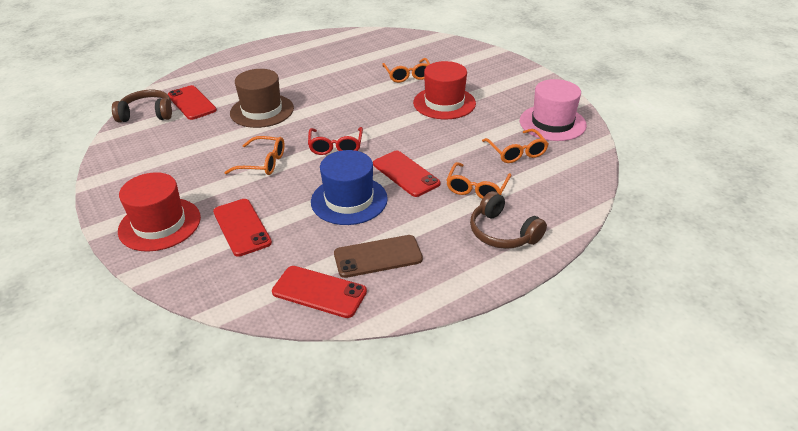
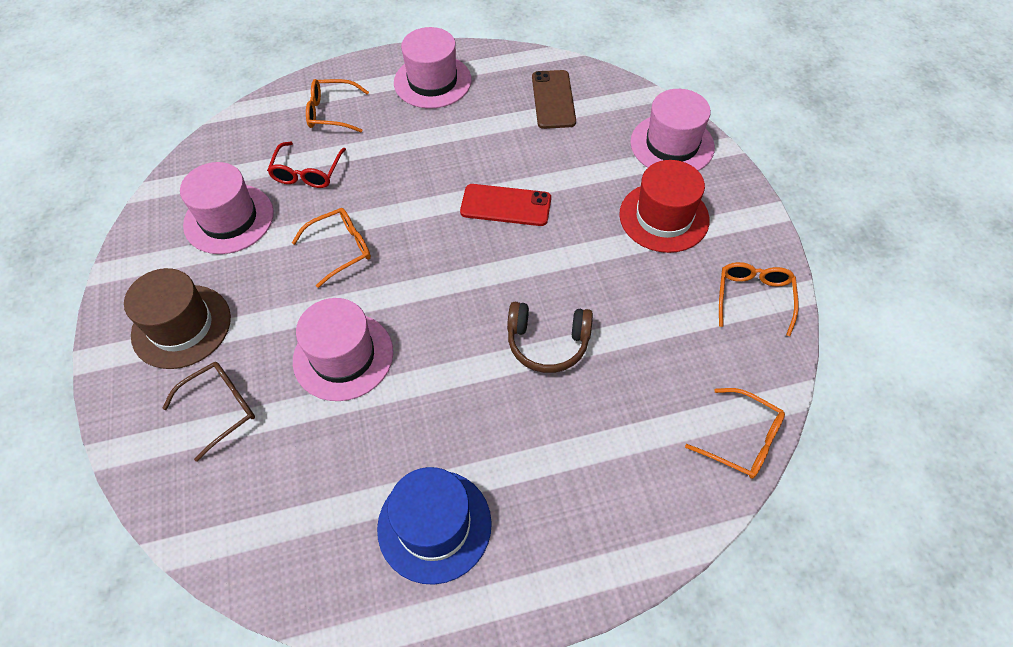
brown glasses: none = 0 -> [162,362,255,462] = 1
brown headphones: [112,90,172,122] [470,191,547,249] = 2 -> [507,302,593,373] = 1
pink hat: [520,79,587,141] = 1 -> [180,162,274,254] [293,298,393,401] [394,27,472,109] [630,89,715,171] = 4
red hat: [118,172,201,252] [413,61,476,119] = 2 -> [619,160,710,253] = 1
red phone: [168,85,217,120] [213,199,272,257] [272,266,367,318] [373,151,440,197] = 4 -> [460,184,551,226] = 1

